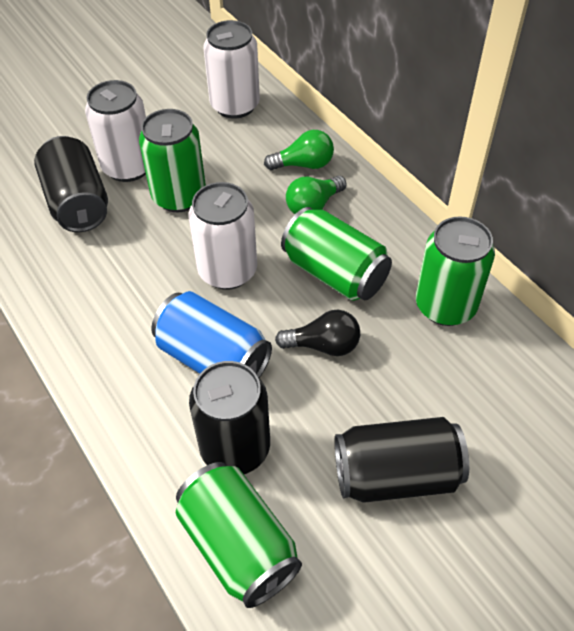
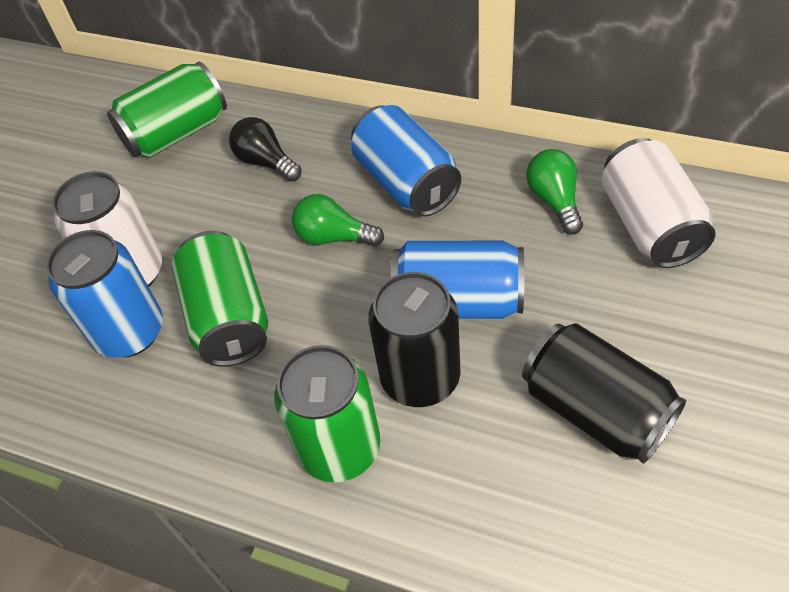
black can: [34,136,108,232] [189,361,270,474] [335,417,469,503] = 3 -> [368,272,460,407] [522,323,686,464] = 2
blue can: [151,291,272,378] = 1 -> [46,230,163,358] [351,105,461,216] [391,241,524,320] = 3
green can: [139,109,206,212] [176,462,302,608] [281,207,392,301] [416,216,495,326] = 4 -> [107,61,227,158] [171,231,268,367] [274,345,380,483] = 3
white can: [85,80,146,182] [189,182,257,290] [203,20,260,119] = 3 -> [52,171,162,287] [601,138,716,268] = 2

